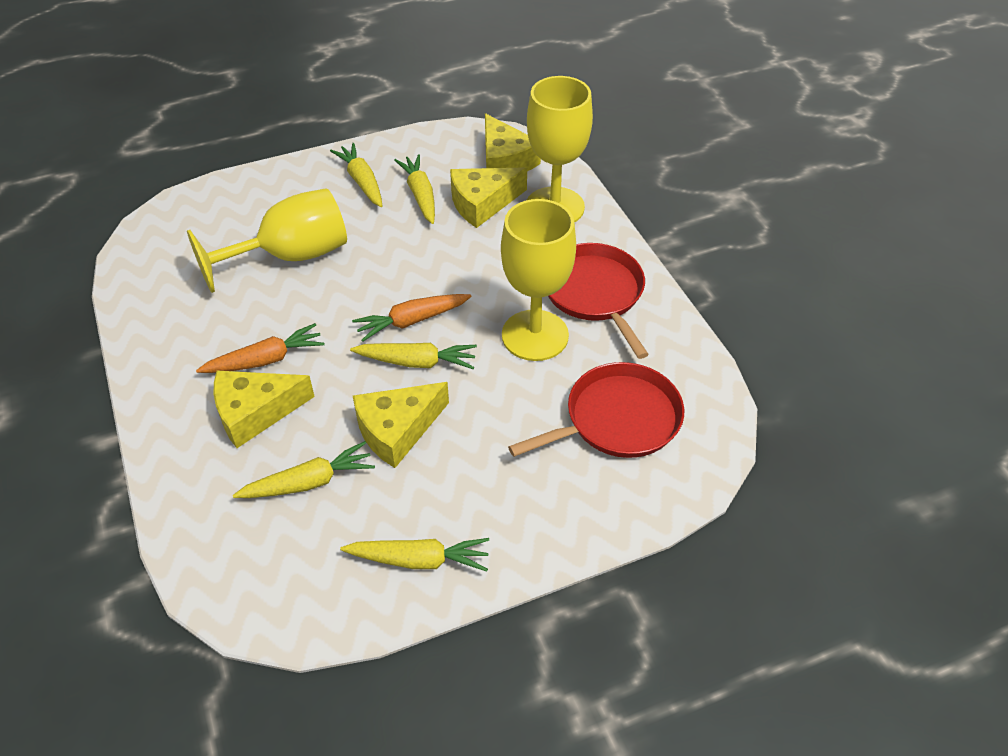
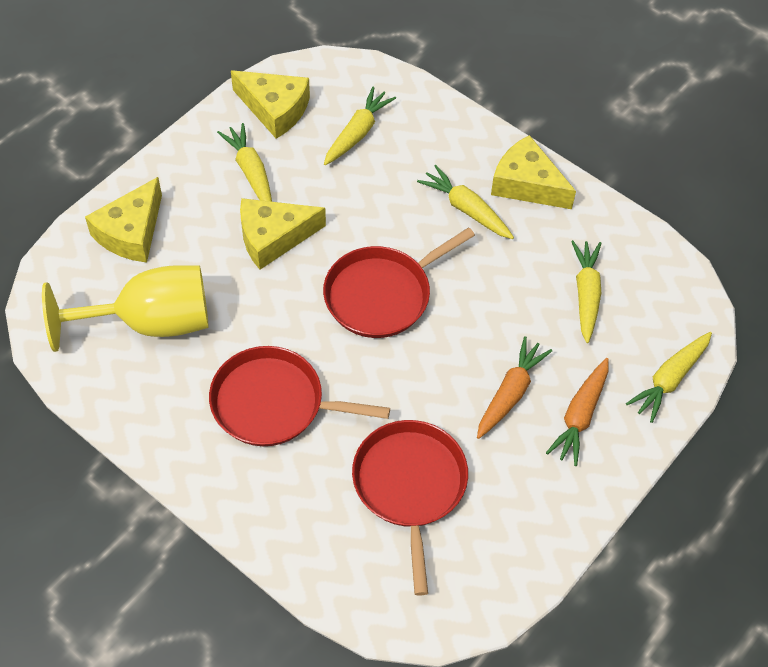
red pan: [508,362,684,458] [548,243,649,359] = 2 -> [209,346,390,446] [323,227,475,338] [352,420,468,596] = 3
yellow goblet: [187,188,347,293] [501,199,576,361] [527,76,593,223] = 3 -> [42,265,209,352] = 1

